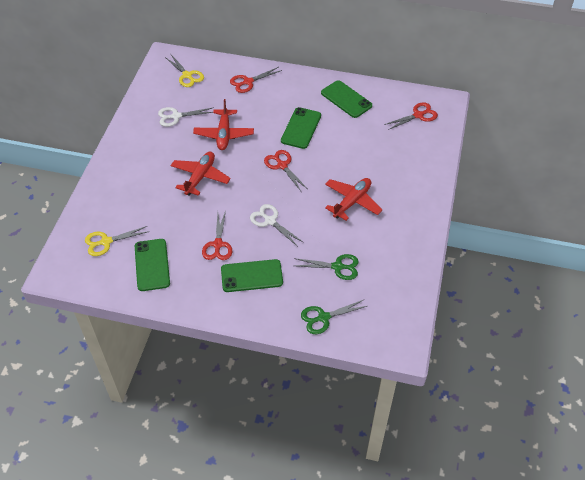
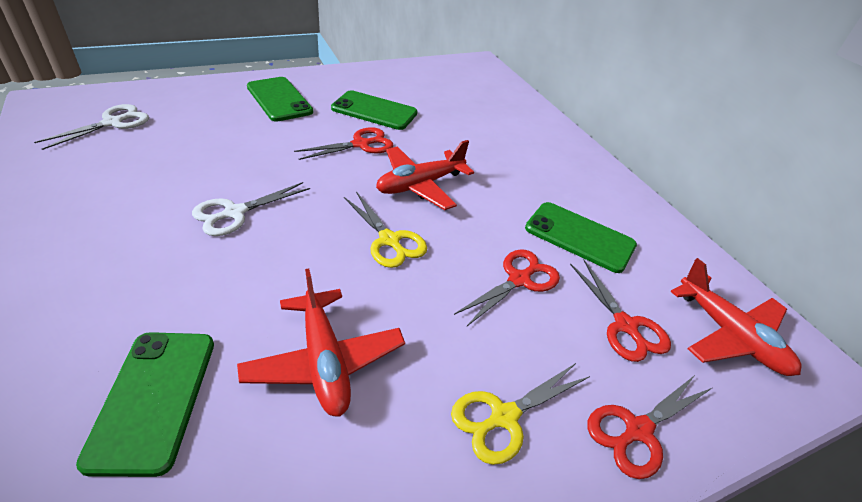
green scissors: [294,254,359,280] [301,299,367,334] = 2 -> none = 0

